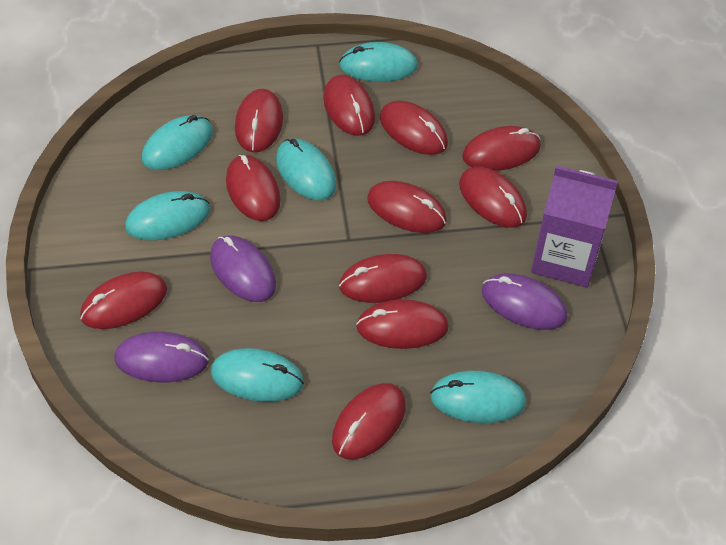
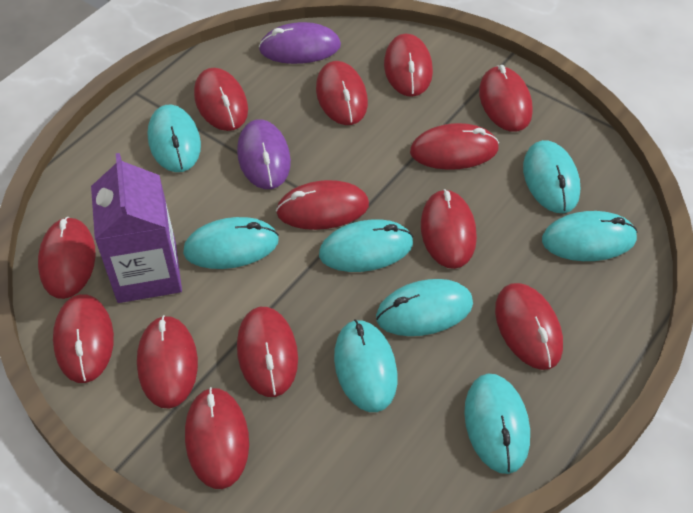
purple mouse: [114,332,209,382] [210,236,276,302] [482,273,567,330] = 3 -> [237,119,291,189] [259,22,341,64] = 2
red mouse: [80,272,167,329] [226,155,280,221] [235,89,283,152] [323,75,375,136] [332,383,406,460] [339,254,427,303] [356,300,449,349] [367,181,447,233] [380,101,448,155] [459,166,527,228] [462,126,541,171] = 11 -> [38,217,96,299] [53,294,114,383] [137,315,198,408] [185,387,249,489] [194,68,248,131] [237,307,298,397] [276,180,369,230] [316,61,368,125] [384,33,433,97] [410,123,499,170] [421,189,477,269] [479,65,533,132] [495,283,563,370] = 13
turquoise mouse: [125,191,210,240] [142,115,213,170] [211,348,304,402] [276,139,336,200] [339,42,418,82] [430,371,526,423] = 6 -> [148,105,201,172] [183,217,279,269] [319,219,413,272] [334,319,397,412] [376,279,473,336] [464,374,530,474] [523,140,580,213] [542,211,638,261] = 8

